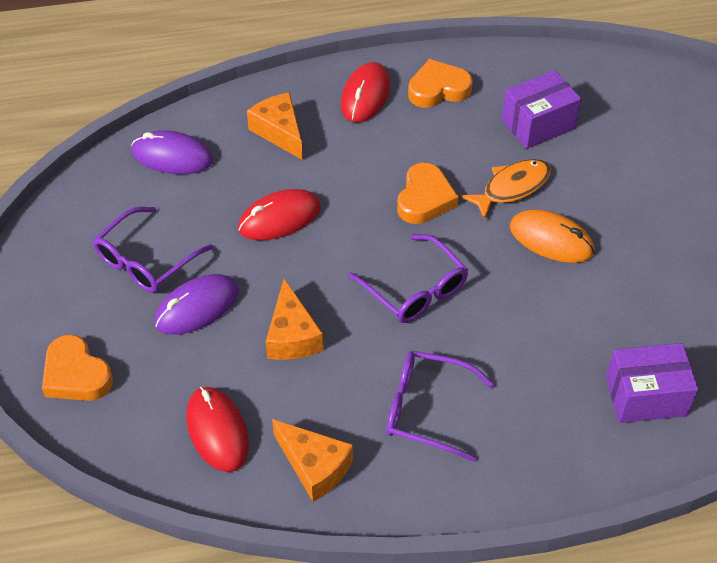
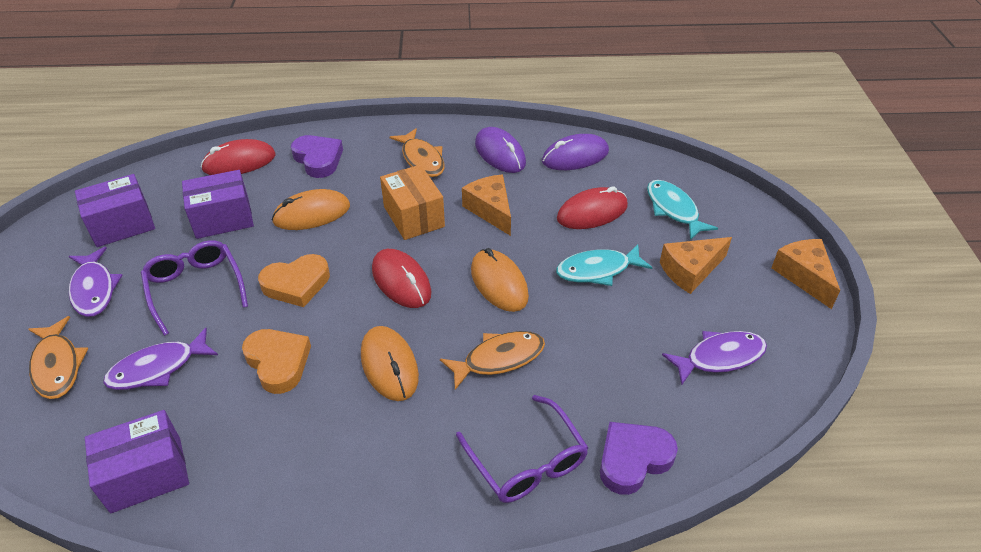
orange box: none = 0 -> [380,165,445,240] = 1
orange fish: [461,159,551,220] = 1 -> [28,316,89,399] [390,128,445,177] [440,331,545,390] = 3
orange heart: [42,334,113,401] [397,163,459,224] [408,59,473,108] = 3 -> [242,329,311,394] [258,254,330,307] = 2
orange mouse: [510,209,595,263] = 1 -> [272,189,350,230] [361,326,419,401] [471,248,529,312] = 3
purple box: [502,70,581,149] [606,343,698,423] = 2 -> [75,174,155,247] [85,410,189,513] [182,170,254,239] = 3
purple fish: none = 0 -> [69,247,123,317] [103,328,218,390] [662,331,767,386] = 3
purple glasses: [93,207,213,293] [349,234,468,323] [386,351,494,462] = 3 -> [141,240,248,336] [456,395,588,503] = 2
purple heart: none = 0 -> [291,135,343,178] [600,422,678,495] = 2
turquoise fish: none = 0 -> [556,244,653,286] [647,180,718,240] = 2

